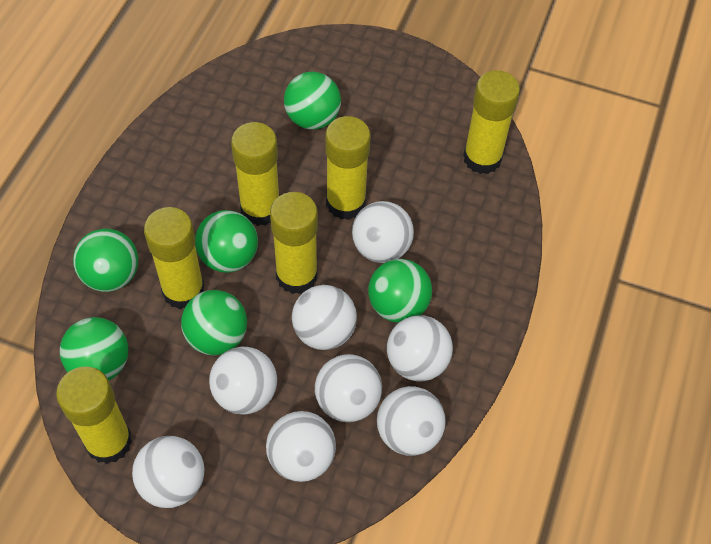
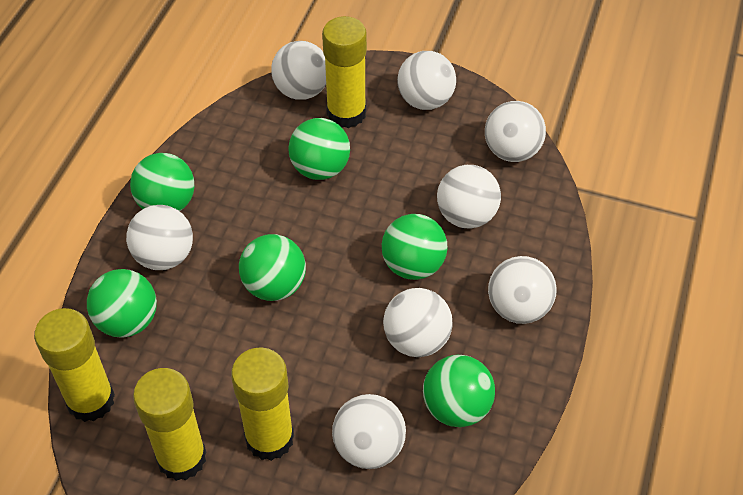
yellow glue stick: [56,367,132,464] [144,207,204,309] [231,122,279,226] [270,192,318,294] [325,116,371,220] [463,70,520,174] = 6 -> [34,308,115,422] [133,368,206,481] [231,347,294,461] [322,16,367,128] = 4

